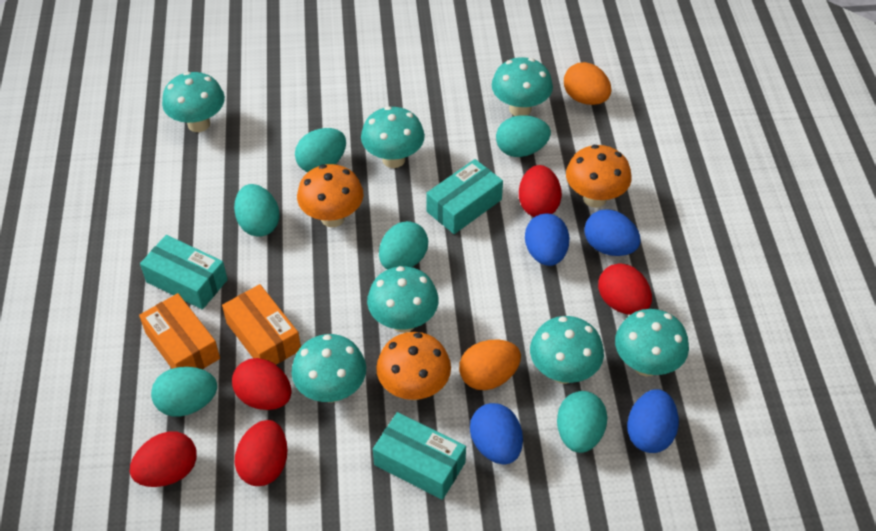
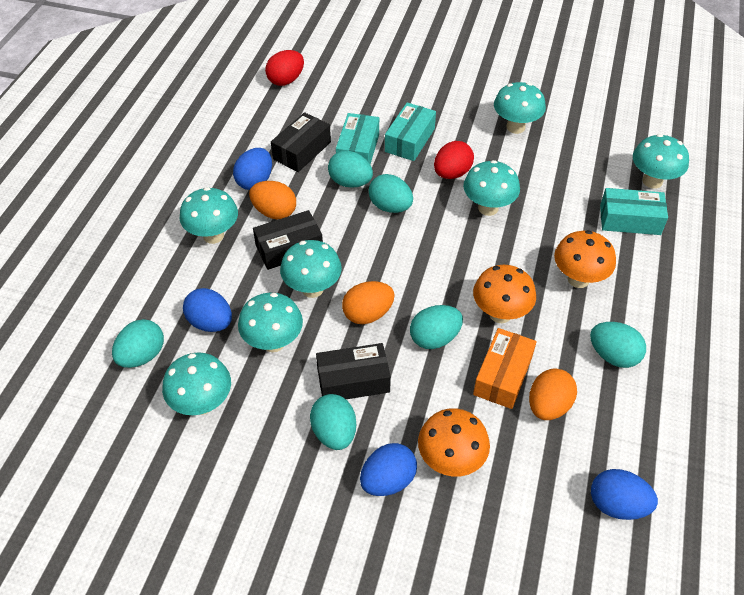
black box: none = 0 -> [253,210,323,270] [271,112,331,172] [316,343,391,399] = 3
orange box: [139,293,220,369] [222,284,301,365] = 2 -> [473,328,537,409] = 1
orange egg: [459,340,521,390] [564,62,612,105] = 2 -> [249,181,296,220] [342,281,394,324] [529,368,577,420] = 3
red egg: [130,431,197,487] [232,358,292,410] [234,420,288,486] [519,165,562,217] [598,263,652,315] = 5 -> [265,50,304,86] [434,141,474,179] = 2

